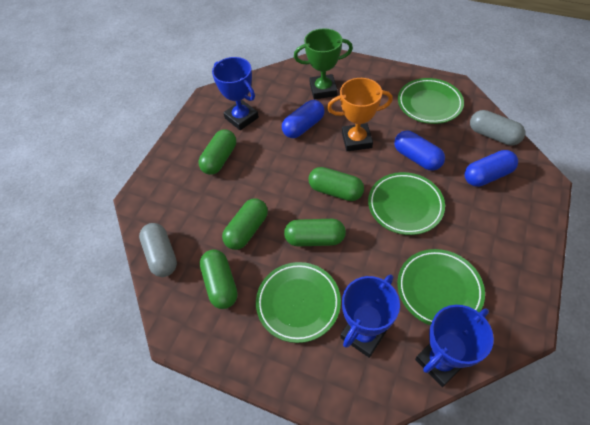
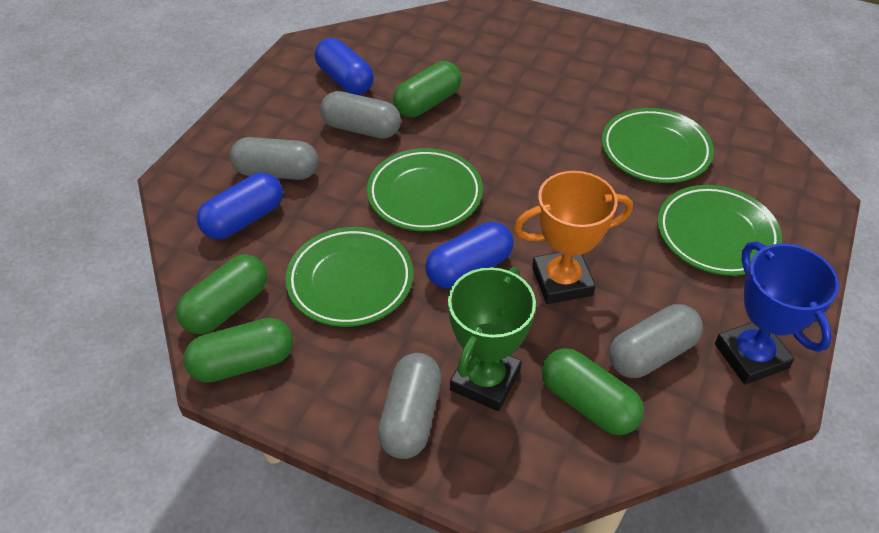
blue trophy: [212,57,259,130] [340,274,400,358] [415,305,494,387] = 3 -> [715,241,839,384] = 1
green capsule: [198,129,236,175] [200,250,238,309] [222,198,268,250] [284,219,346,246] [308,167,364,201] = 5 -> [176,254,267,334] [183,318,293,383] [393,61,462,117] [542,348,644,435] = 4
grey capsule: [139,223,177,277] [470,110,525,146] = 2 -> [230,137,318,180] [320,91,401,139] [378,353,441,459] [609,304,703,378] = 4

